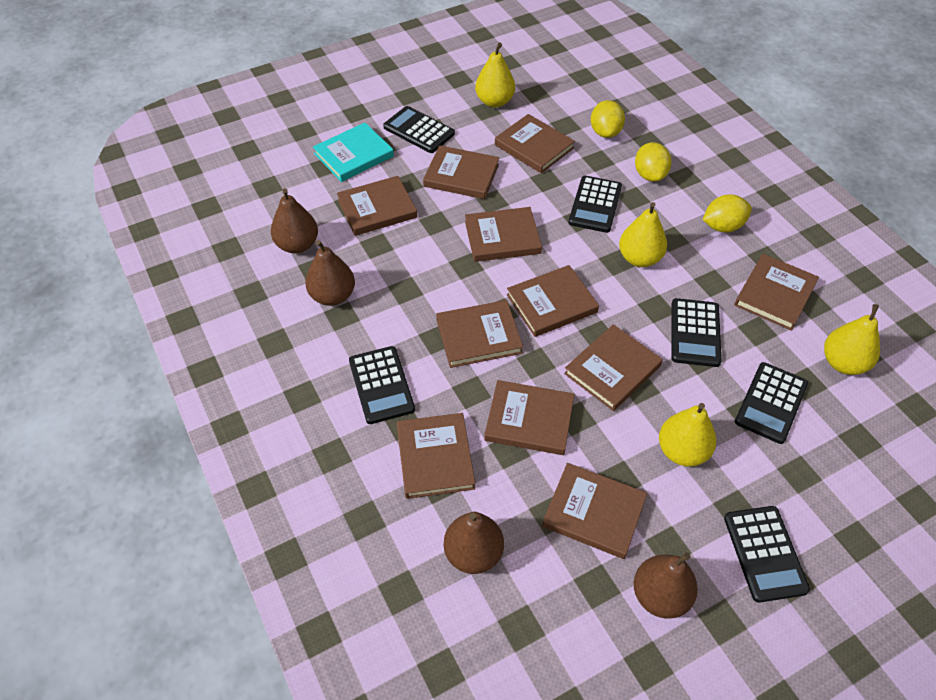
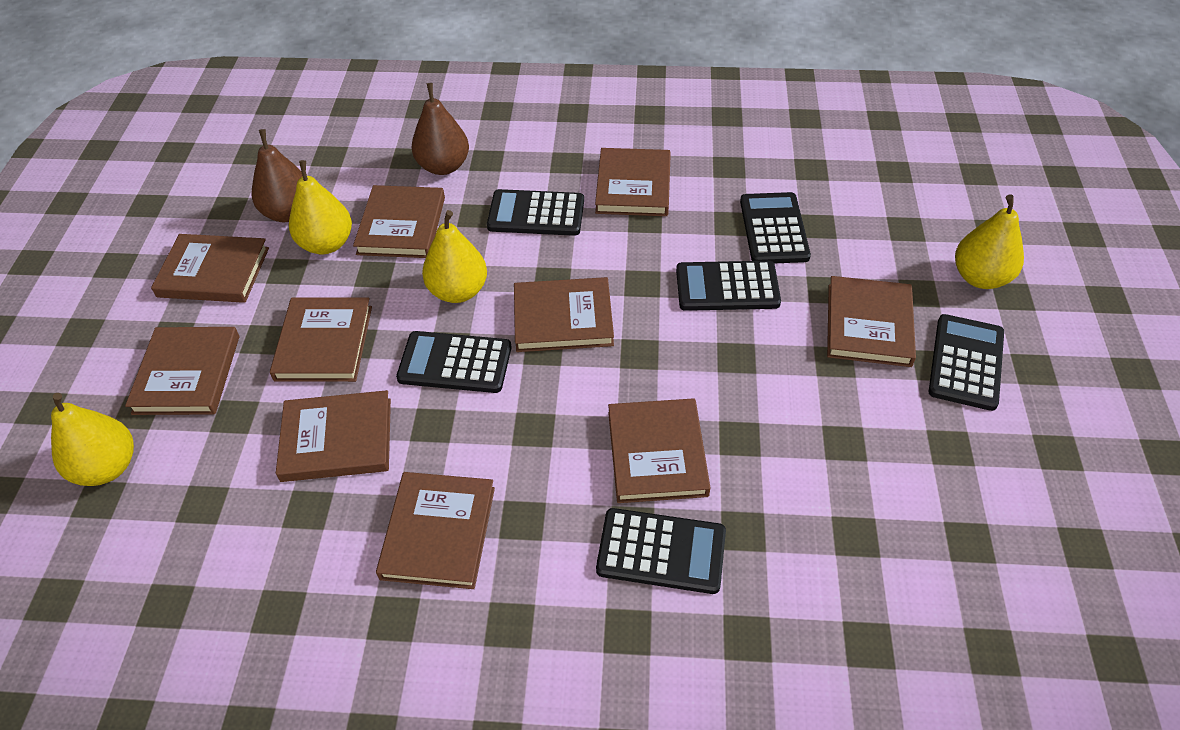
brown book: [337,176,417,236] [397,413,475,499] [423,145,499,199] [436,300,523,368] [465,207,542,262] [484,380,574,455] [495,114,575,173] [507,265,599,337] [542,463,647,559] [564,324,663,411] [734,254,819,331] = 11 -> [125,327,239,415] [151,234,269,303] [270,297,372,382] [276,390,391,482] [353,185,445,258] [376,472,495,589] [514,277,614,352] [595,148,671,216] [608,398,711,503] [827,276,916,367] = 10
brown pear: [271,188,318,254] [305,240,355,306] [444,512,504,574] [634,552,698,618] = 4 -> [252,129,303,222] [411,83,469,175] = 2
turquoise book: [313,123,394,182] = 1 -> none = 0
yellow lemon: [591,100,625,138] [635,142,672,182] [703,195,752,232] = 3 -> none = 0

